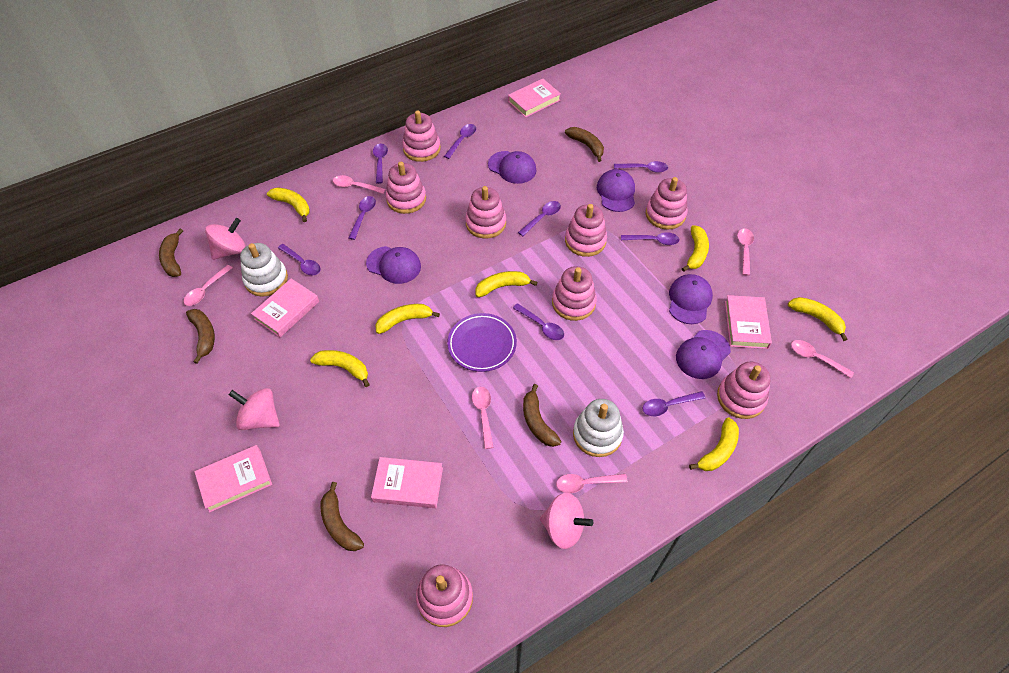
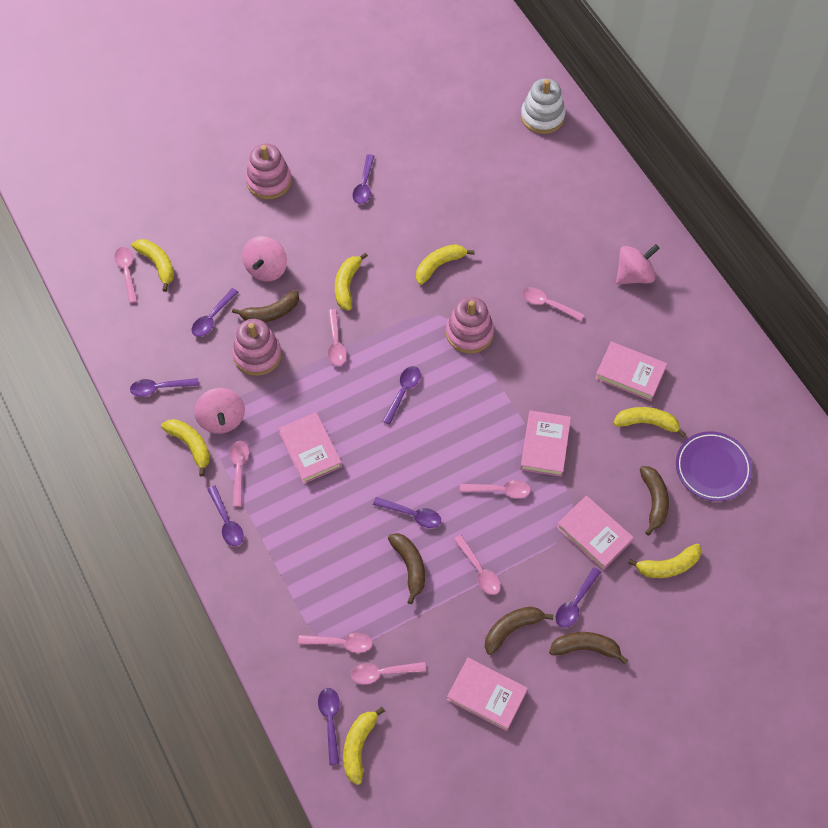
pink spoon: [184,265,232,306] [333,175,386,194] [472,387,494,449] [556,474,627,493] [737,228,754,276] [791,340,854,378] = 6 -> [114,247,137,303] [229,441,249,507] [298,632,373,653] [328,309,347,366] [351,662,426,684] [454,535,501,595] [460,480,531,499] [522,287,584,321] = 8
pink stacking toy: [386,162,426,214] [402,110,441,162] [416,564,473,627] [465,186,506,239] [552,266,597,321] [565,204,607,257] [646,177,688,230] [717,362,770,419] = 8 -> [232,319,282,376] [246,144,292,199] [446,297,494,353] = 3
purple cap: [366,246,421,284] [488,151,537,184] [597,169,635,212] [669,274,713,324] [676,330,731,379] = 5 -> none = 0
purple spoon: [278,244,321,275] [348,196,376,240] [373,144,388,184] [444,124,476,159] [513,303,564,340] [518,201,561,236] [614,161,668,173] [621,232,680,245] [642,391,706,416] = 9 -> [130,378,199,397] [192,288,238,337] [207,486,244,546] [318,688,340,765] [353,154,374,204] [373,497,441,528] [382,366,421,425] [555,567,601,628] = 8
white stacking toy: [240,243,288,296] [573,399,624,457] = 2 -> [521,78,565,134] = 1

